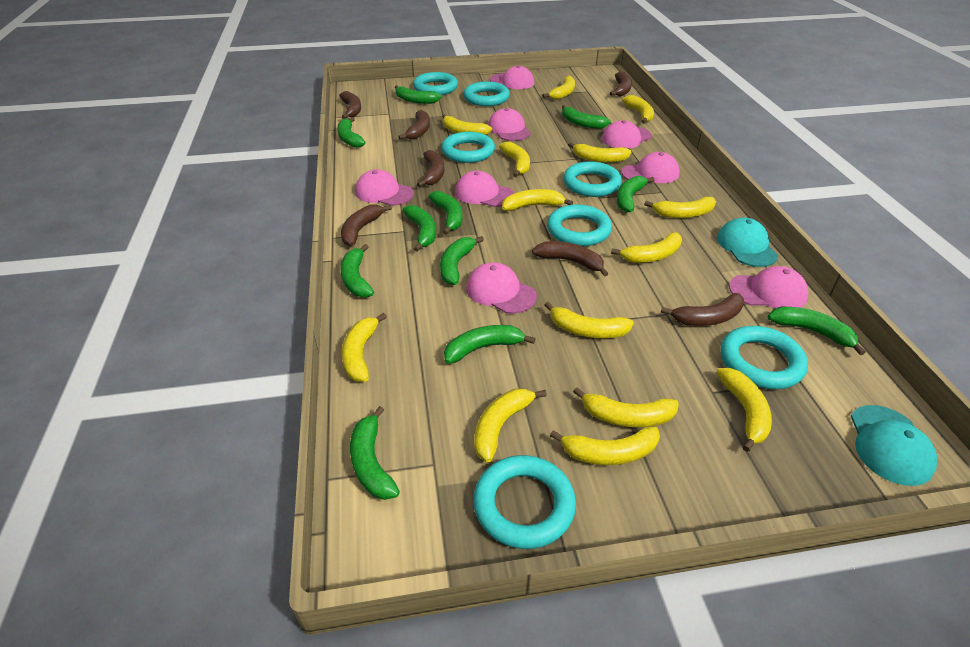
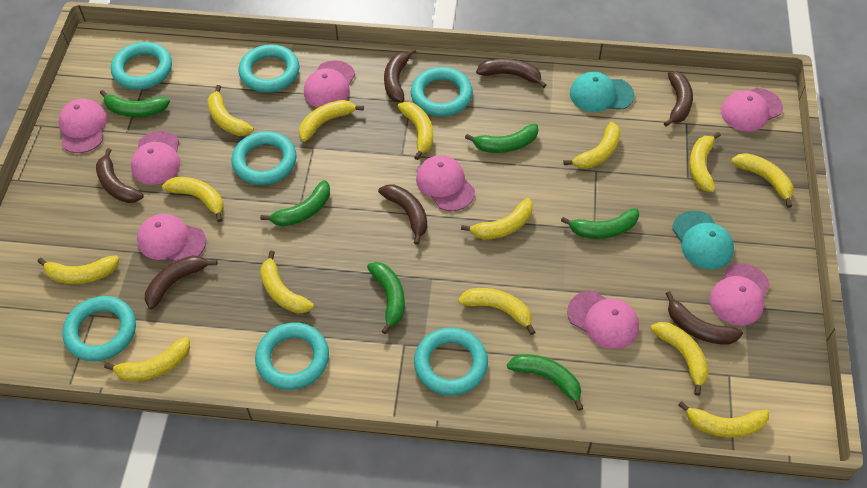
green banana: [337,117,366,148] [340,244,374,298] [350,406,400,500] [395,85,442,104] [402,205,436,252] [428,191,462,235] [440,236,484,285] [444,325,536,364] [562,105,611,129] [617,176,655,213] [768,307,866,355] = 11 -> [100,90,170,117] [260,180,330,227] [367,262,405,334] [465,124,538,153] [507,354,584,411] [561,208,639,239] = 6

